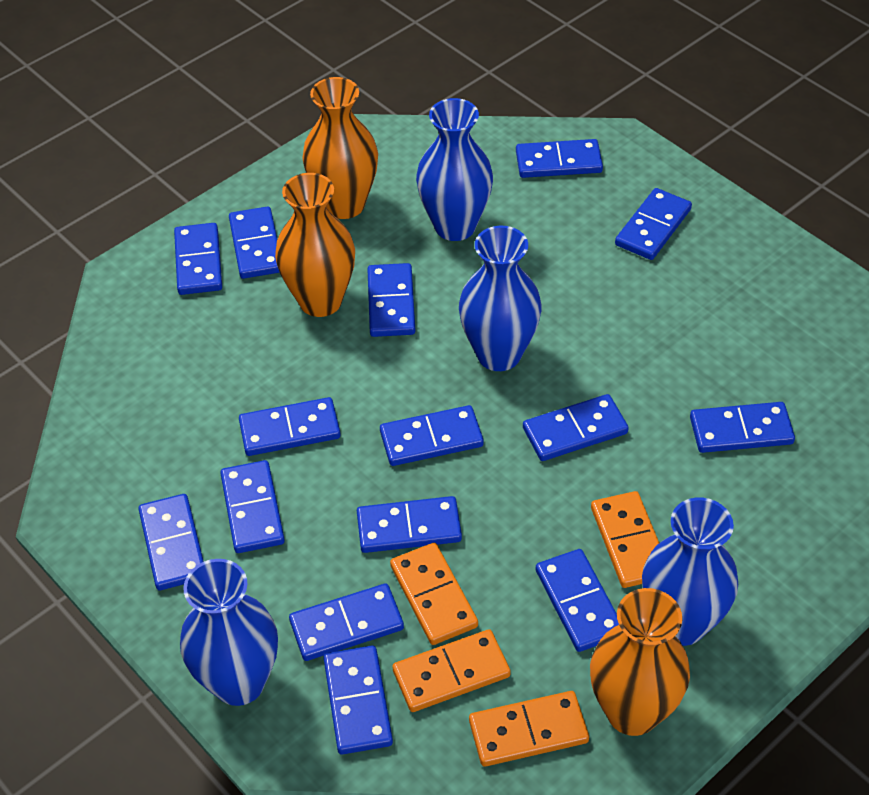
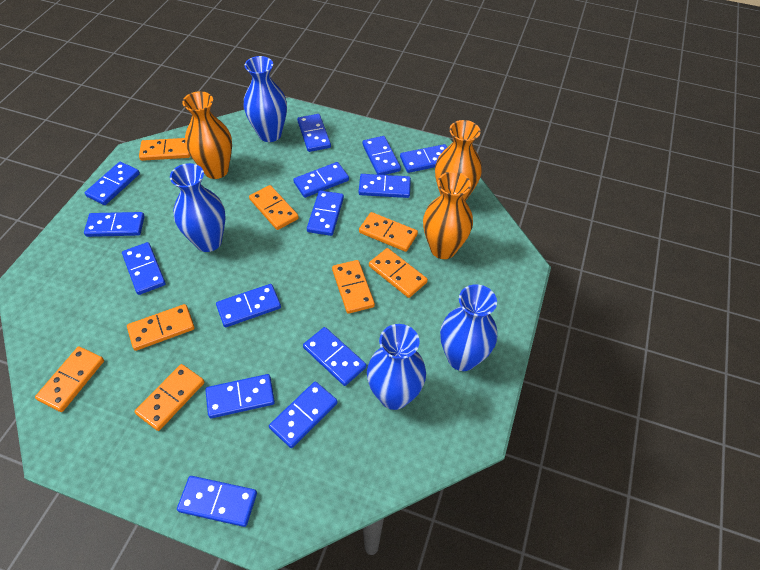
blue domino: [138,494,204,590] [174,223,222,295] [220,460,285,553] [229,206,280,279] [239,397,341,456] [289,584,404,661] [323,646,393,755] [357,496,462,553] [367,263,415,337] [380,405,484,466] [516,139,603,178] [523,394,629,461] [536,549,619,652] [615,188,692,260] [690,402,795,453] = 15 -> [84,212,145,237] [85,162,140,205] [122,242,166,295] [177,476,257,527] [205,374,275,418] [216,284,281,327] [269,381,338,448] [293,162,349,198] [297,114,331,152] [303,327,366,386] [307,190,344,236] [359,174,411,198] [363,136,401,175] [400,144,447,173] = 14
orange domino: [390,543,478,645] [392,629,511,712] [469,691,589,767] [591,491,659,588] = 4 -> [35,347,104,412] [127,304,195,351] [134,364,204,431] [139,138,190,161] [249,185,299,230] [332,260,375,314] [359,212,418,252] [369,248,428,298] = 8

